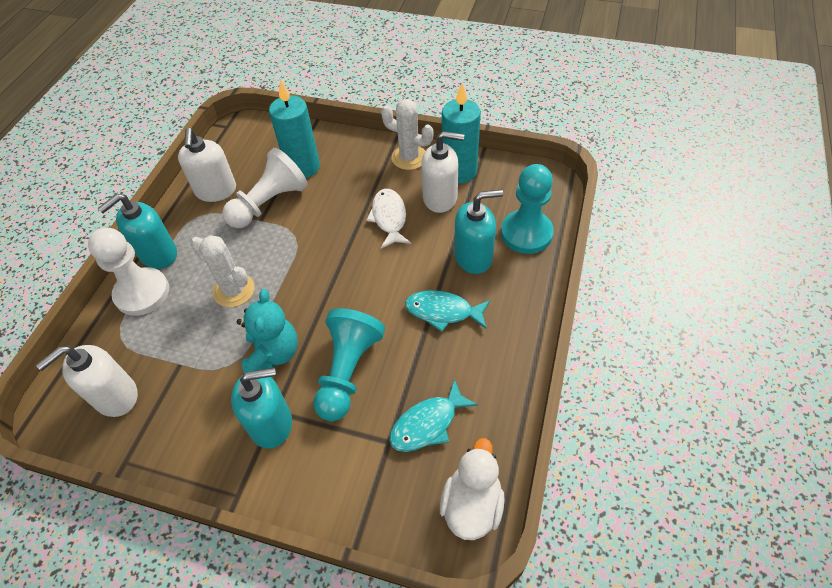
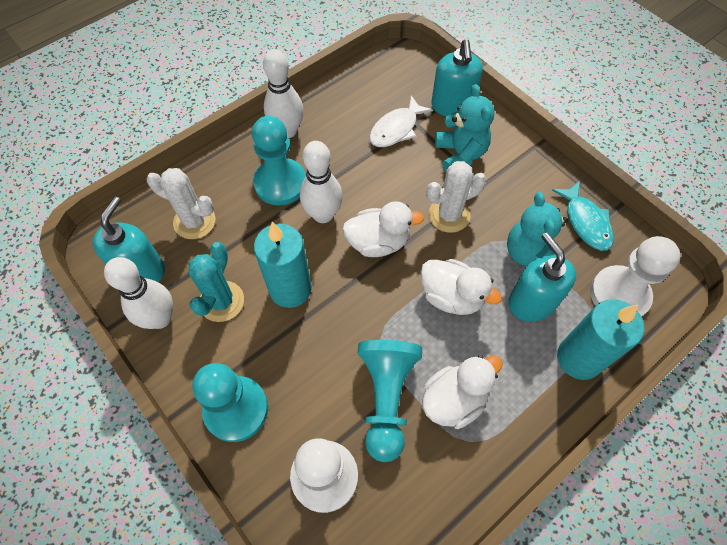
turquoise cactus: none = 0 -> [188,242,244,322] = 1
turquoise fish: [389,379,478,452] [405,290,490,332] = 2 -> [552,181,614,251] = 1
turquoise pawn: [313,308,385,421] [501,164,554,254] = 2 -> [193,363,268,442] [252,116,306,206] [358,340,422,462] = 3
turquoise teddy bear: [237,289,298,374] = 1 -> [435,84,495,172] [507,192,568,266] = 2
white bowling pin: none = 0 -> [104,257,173,329] [263,49,303,138] [300,141,343,223] = 3
white duck: [440,438,505,540] = 1 -> [342,201,424,257] [420,259,502,315] [422,355,503,429] = 3
white soap dispenser: [36,345,138,417] [178,128,236,202] [421,131,464,213] = 3 -> none = 0

